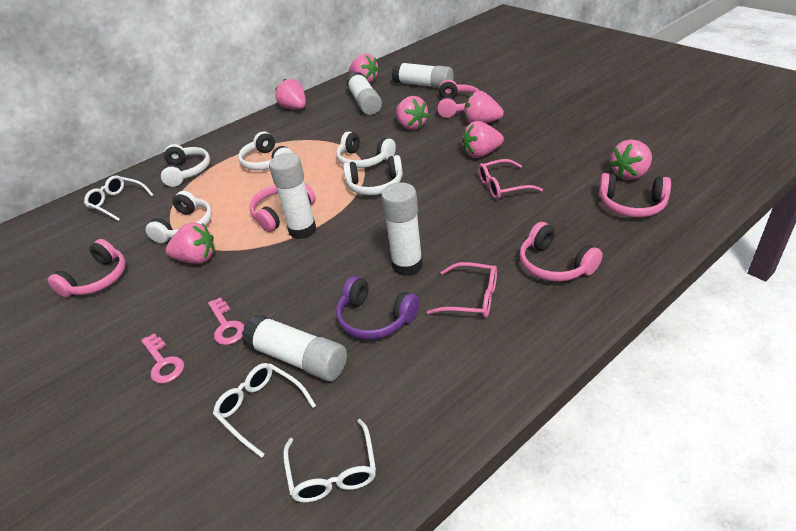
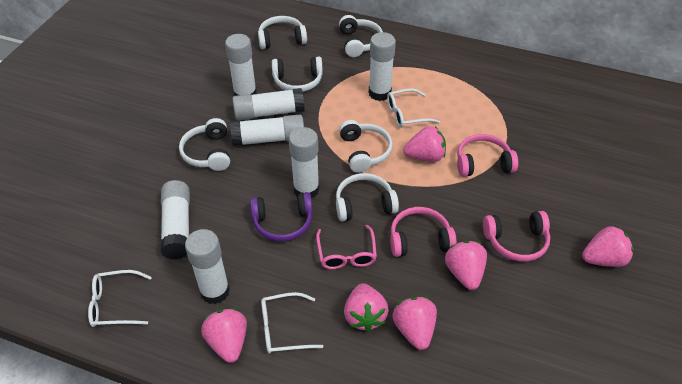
pink glasses: [427,262,497,318] [478,159,543,199] = 2 -> [316,225,377,269] = 1
pink headphones: [48,239,126,297] [250,184,316,232] [437,80,479,118] [520,222,603,282] [599,173,671,217] = 5 -> [390,207,457,257] [457,134,518,177] [483,211,550,262] = 3
pink key: [141,333,184,384] [208,297,244,345] = 2 -> none = 0
pink strawberry: [165,222,215,264] [275,79,306,109] [349,54,379,83] [396,96,429,130] [462,121,504,158] [465,91,504,123] [609,139,652,180] = 7 -> [201,309,247,363] [344,283,389,332] [392,297,437,350] [403,126,446,162] [445,241,487,290] [582,226,634,267] = 6
white glue stick: [242,314,347,381] [269,153,317,239] [346,72,382,115] [381,182,423,276] [392,62,454,88] = 5 -> [160,180,190,260] [185,229,230,304] [225,34,257,96] [230,115,304,146] [232,88,305,121] [289,127,319,199] [369,32,396,101] = 7
white headphones: [145,191,212,243] [161,144,210,187] [238,132,293,170] [336,131,396,168] [343,155,403,195] = 5 -> [179,118,230,171] [258,16,307,49] [272,57,323,92] [336,173,399,221] [339,15,383,57] [339,120,393,173] = 6

